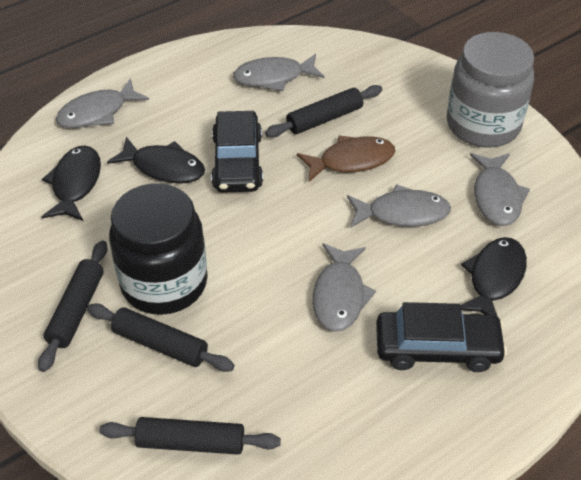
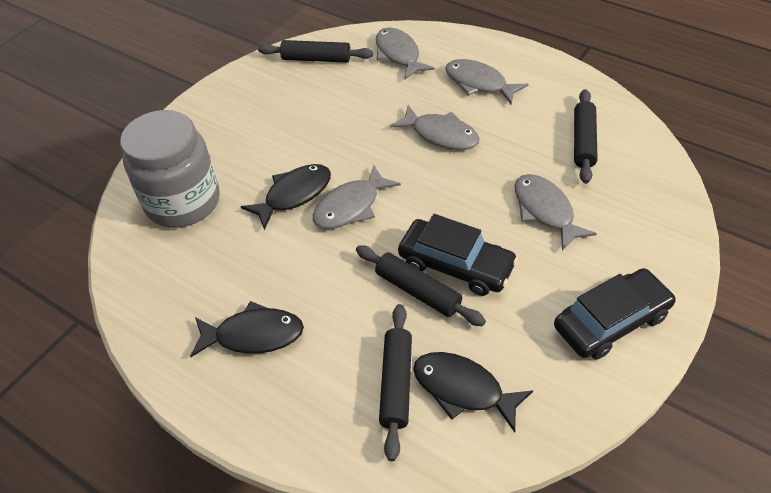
black jar: [109,183,208,315] = 1 -> none = 0
brown fish: [297,135,395,182] = 1 -> none = 0

